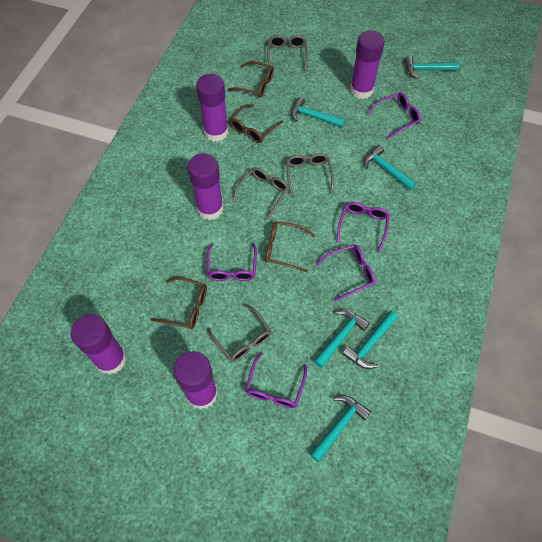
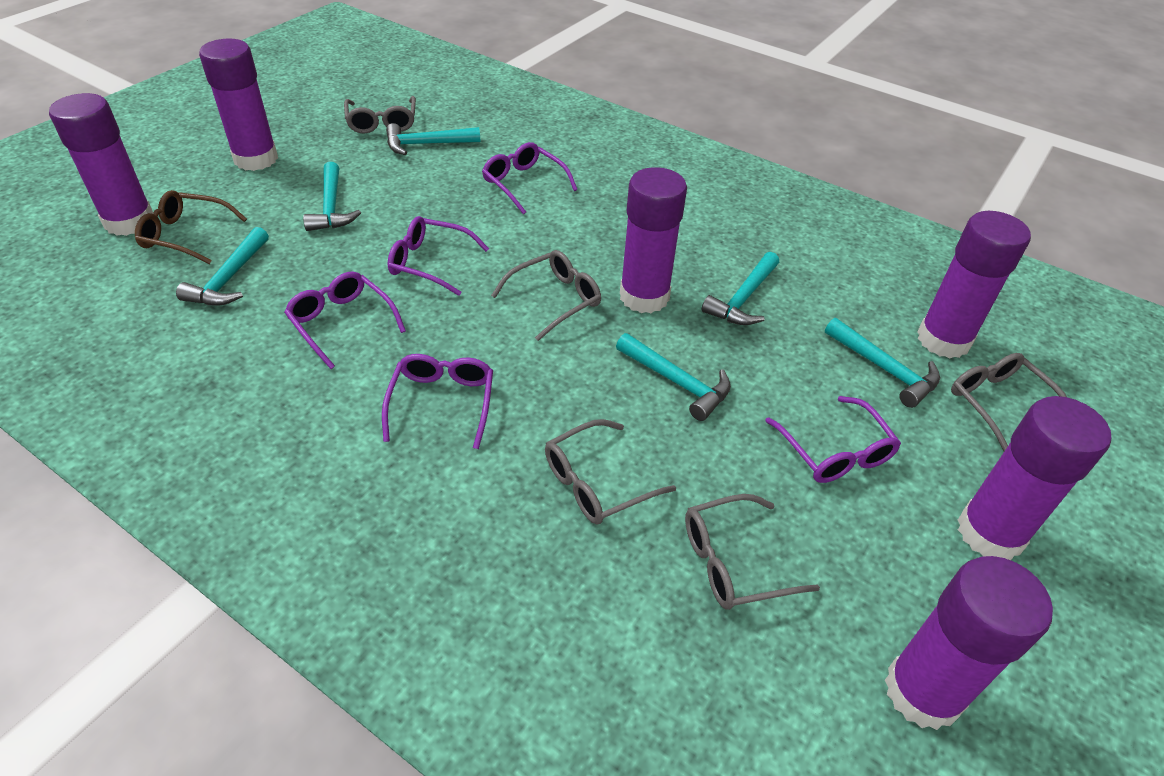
brown glasses: [151,277,207,329] [227,61,274,97] [230,104,283,143] [265,221,315,272] = 4 -> [135,190,247,264] = 1
grey glasses: [207,303,272,362] [232,167,289,220] [267,35,308,71] [286,153,334,197] = 4 -> [344,96,416,134] [491,250,601,341] [545,419,676,525] [685,494,820,610] [951,353,1067,451] = 5
purple glue stick: [71,315,127,375] [174,351,218,410] [188,153,224,220] [196,74,229,142] [350,30,385,99] = 5 -> [49,93,153,236] [199,39,278,171] [620,167,687,313] [885,556,1053,730] [917,211,1031,358] [958,396,1111,560] = 6

